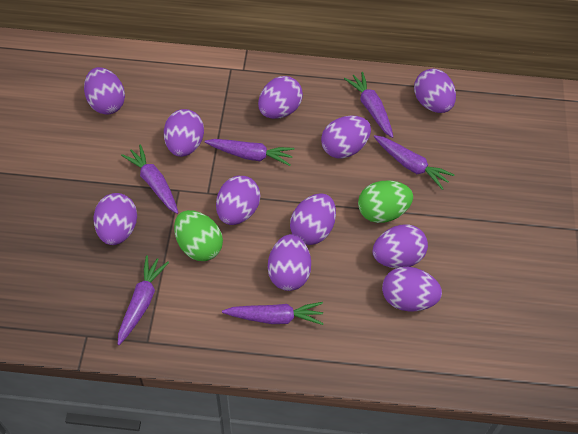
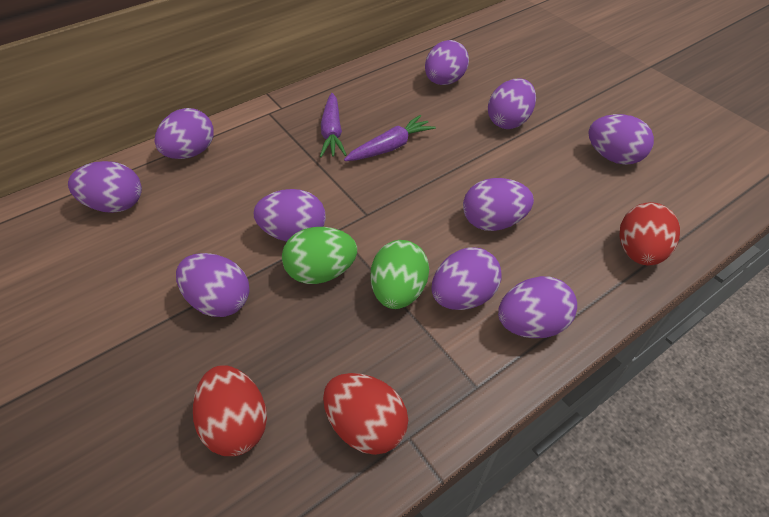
purple carrot: [118,255,169,345] [121,144,178,214] [205,139,294,166] [222,302,324,325] [344,72,393,138] [374,135,454,190] = 6 -> [320,93,347,157] [344,115,436,161] = 2
purple egg: [84,67,125,114] [94,193,137,245] [164,109,204,157] [216,176,260,225] [258,76,303,119] [268,234,311,291] [290,193,336,245] [321,115,371,158] [372,225,428,268] [382,267,442,311] [414,69,456,113] = 11 -> [68,161,142,213] [155,108,214,159] [176,253,250,317] [254,189,326,242] [425,40,469,85] [431,247,502,310] [463,178,534,231] [488,78,536,129] [498,276,577,338] [588,114,654,165] = 10
red egg: none = 0 -> [193,366,267,456] [323,373,408,455] [619,202,680,265] = 3

